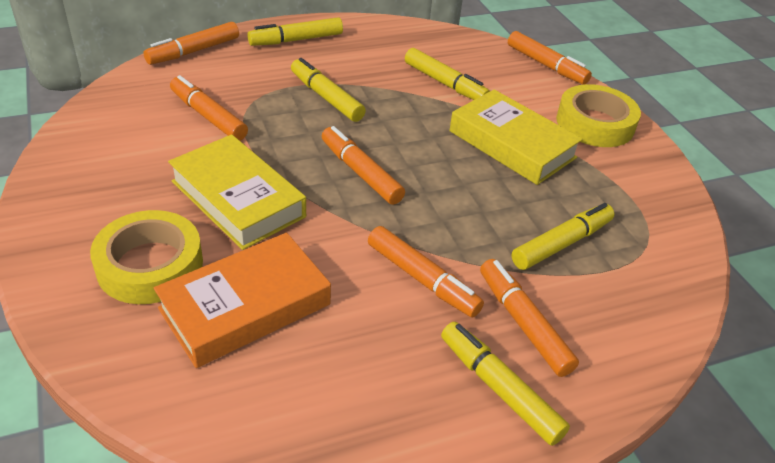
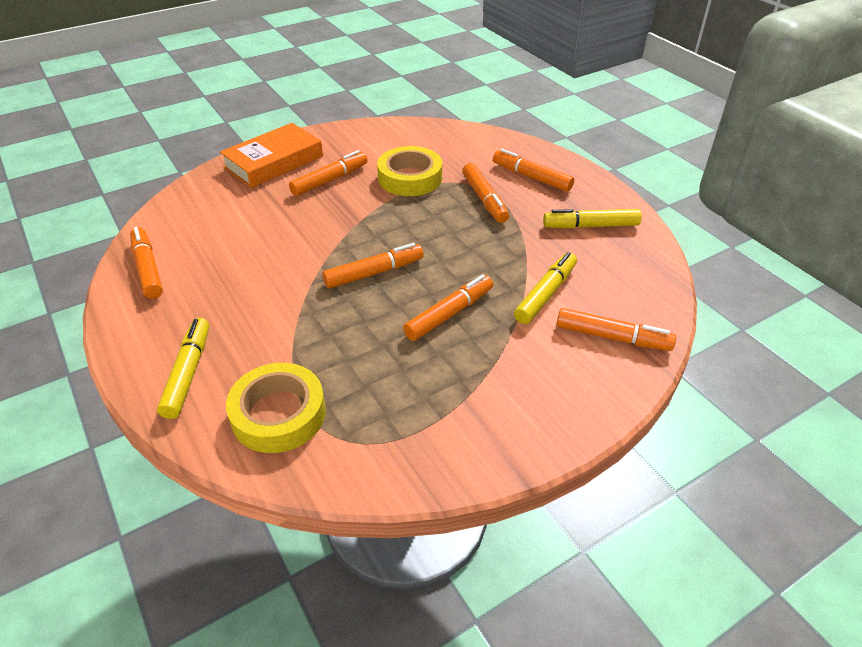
orange marker: [143,22,239,65] [170,75,248,141] [322,126,405,205] [368,226,484,317] [480,259,579,377] [508,31,592,85] = 6 -> [130,227,163,299] [289,150,368,196] [322,243,424,289] [403,274,493,341] [462,163,509,223] [493,149,574,192] [557,308,676,351] = 7
yellow book: [168,134,306,250] [449,89,583,185] = 2 -> none = 0
yellow marker: [248,17,343,46] [291,58,366,122] [405,48,490,100] [441,322,570,446] [511,203,614,270] = 5 -> [157,318,209,419] [514,252,577,324] [543,209,642,229] = 3

